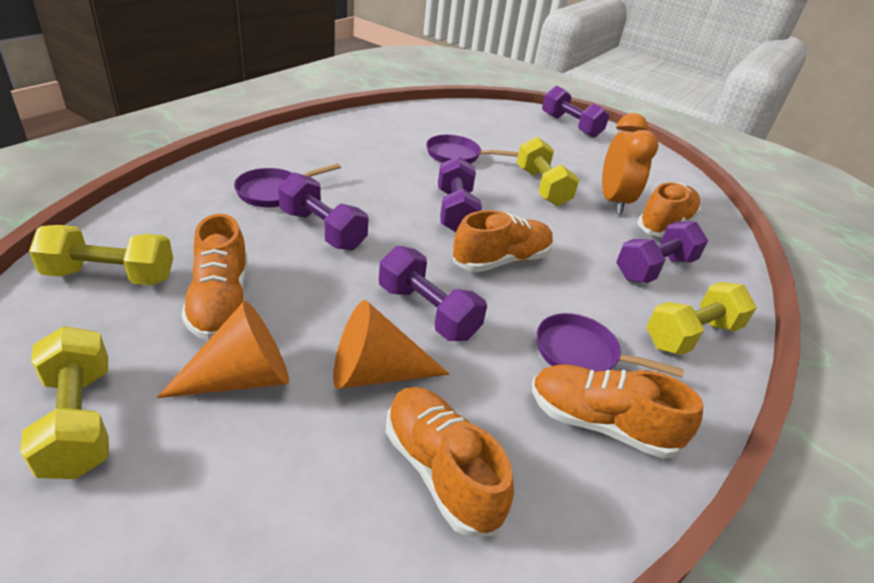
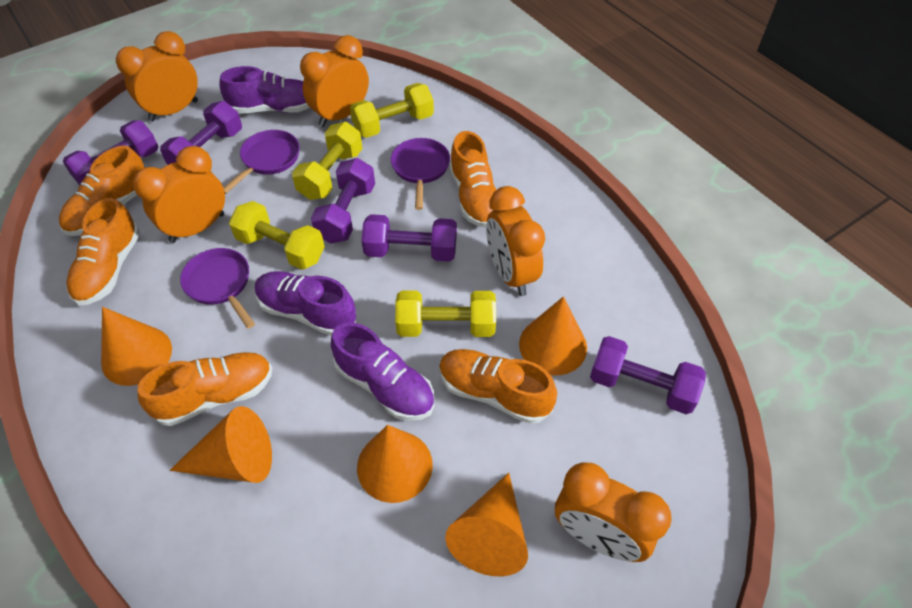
orange clock: [602,113,659,215] = 1 -> [116,31,198,122] [133,146,225,243] [300,35,369,127] [486,186,545,296] [555,463,672,562] = 5
orange cone: [157,301,289,398] [333,300,450,389] = 2 -> [101,307,172,386] [169,406,272,483] [357,425,433,503] [445,473,528,576] [519,296,587,375] = 5
purple shoe: none = 0 -> [219,66,309,113] [255,271,356,336] [331,322,434,421] = 3

